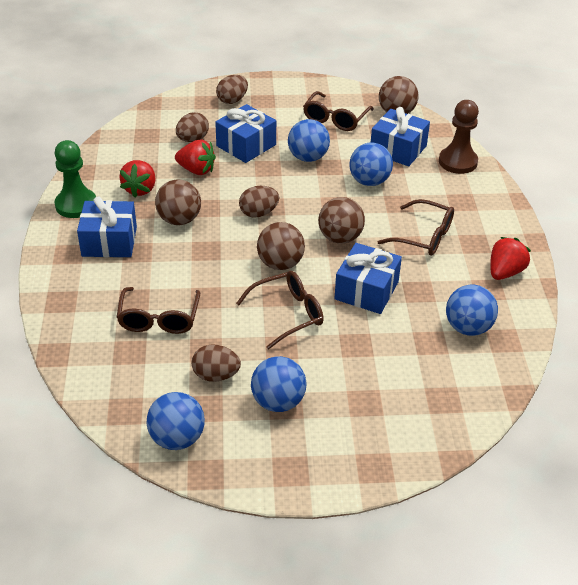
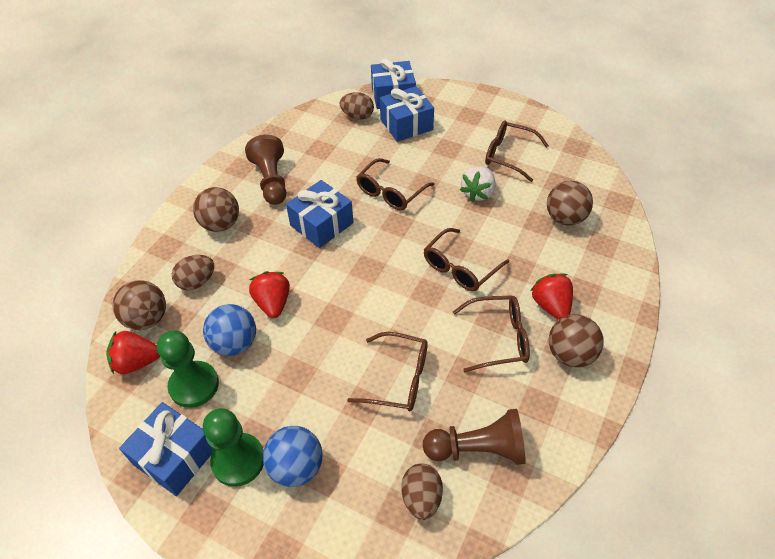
blue ball: [147,392,205,450] [251,356,307,412] [288,119,330,162] [349,143,393,186] [446,285,498,336] = 5 -> [203,304,256,356] [263,426,323,487] = 2
brown egg: [176,112,209,142] [192,345,241,382] [216,75,248,104] [239,186,279,218] = 4 -> [172,255,214,290] [340,92,374,120] [402,463,443,520] = 3
brown glasses: [117,287,200,334] [236,271,324,349] [303,91,374,131] [378,199,454,256] = 4 -> [347,332,428,411] [356,158,435,210] [424,228,509,291] [453,295,530,372] [485,121,549,182] = 5
brown pawn: [439,100,479,174] = 1 -> [245,134,287,205] [423,409,526,465] = 2
green pawn: [54,140,96,218] = 1 -> [157,330,219,408] [203,408,264,487] = 2
white strawberry: none = 0 -> [460,166,496,202] = 1

